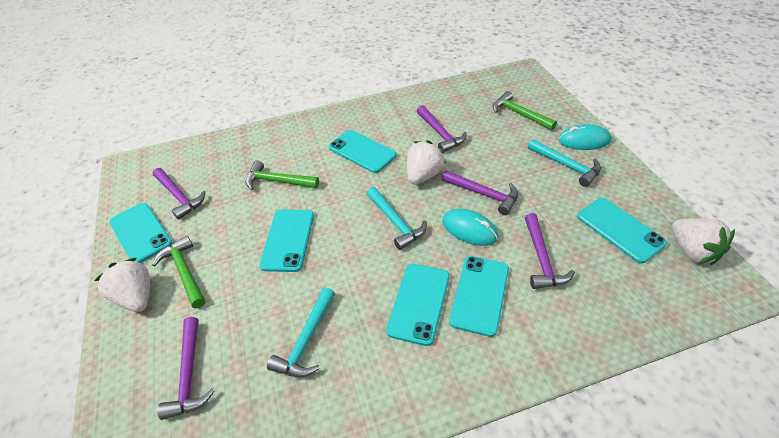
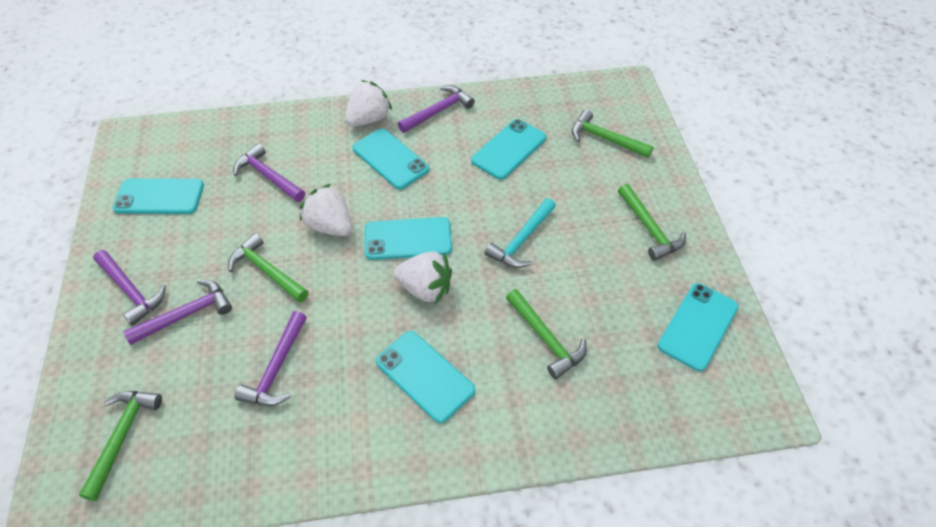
green hammer: [152,236,205,308] [246,161,319,190] [493,91,557,130] = 3 -> [79,391,162,501] [228,233,309,303] [506,289,587,379] [572,110,654,158] [618,184,686,261] = 5
turquoise hammer: [267,287,335,377] [366,187,427,250] [528,139,601,187] = 3 -> [485,198,556,268] = 1
turquoise mouse: [442,209,498,246] [558,124,611,150] = 2 -> none = 0

